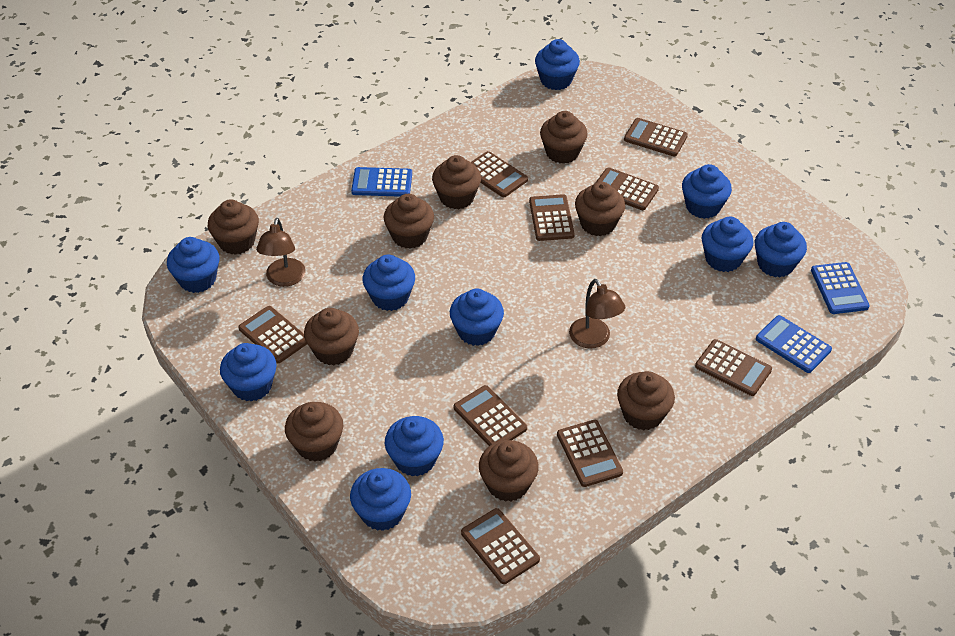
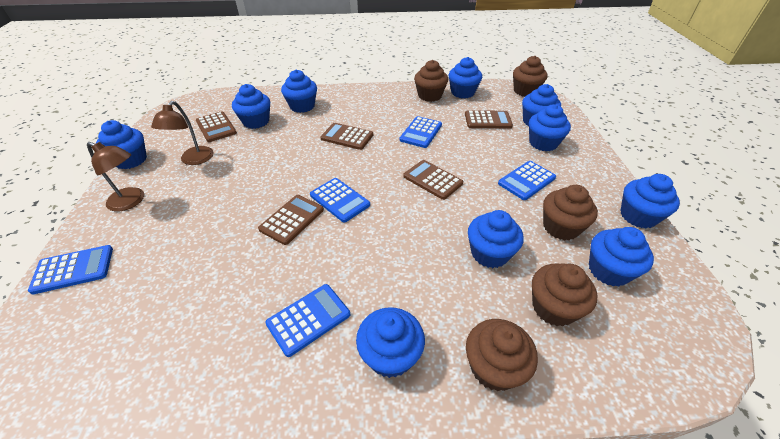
blue calculator: [351,167,412,197] [756,315,832,373] [811,262,870,314] = 3 -> [28,245,113,295] [265,284,350,357] [310,178,370,223] [399,116,442,148] [498,161,556,200] = 5
brown calculator: [238,306,307,363] [454,385,527,446] [461,508,540,584] [470,151,528,197] [529,194,575,241] [557,420,623,487] [596,167,659,210] [624,118,688,156] [695,339,772,396] = 9 -> [196,111,237,142] [258,195,324,245] [321,123,373,150] [403,160,463,200] [465,110,513,128] = 5
brown cupcake: [208,199,259,255] [285,402,343,462] [304,308,359,365] [384,194,434,249] [432,155,481,209] [479,440,539,502] [540,111,588,164] [575,182,625,236] [617,371,675,430] = 9 -> [414,60,448,102] [466,319,538,391] [513,56,548,97] [532,264,597,326] [543,185,598,240] = 5

